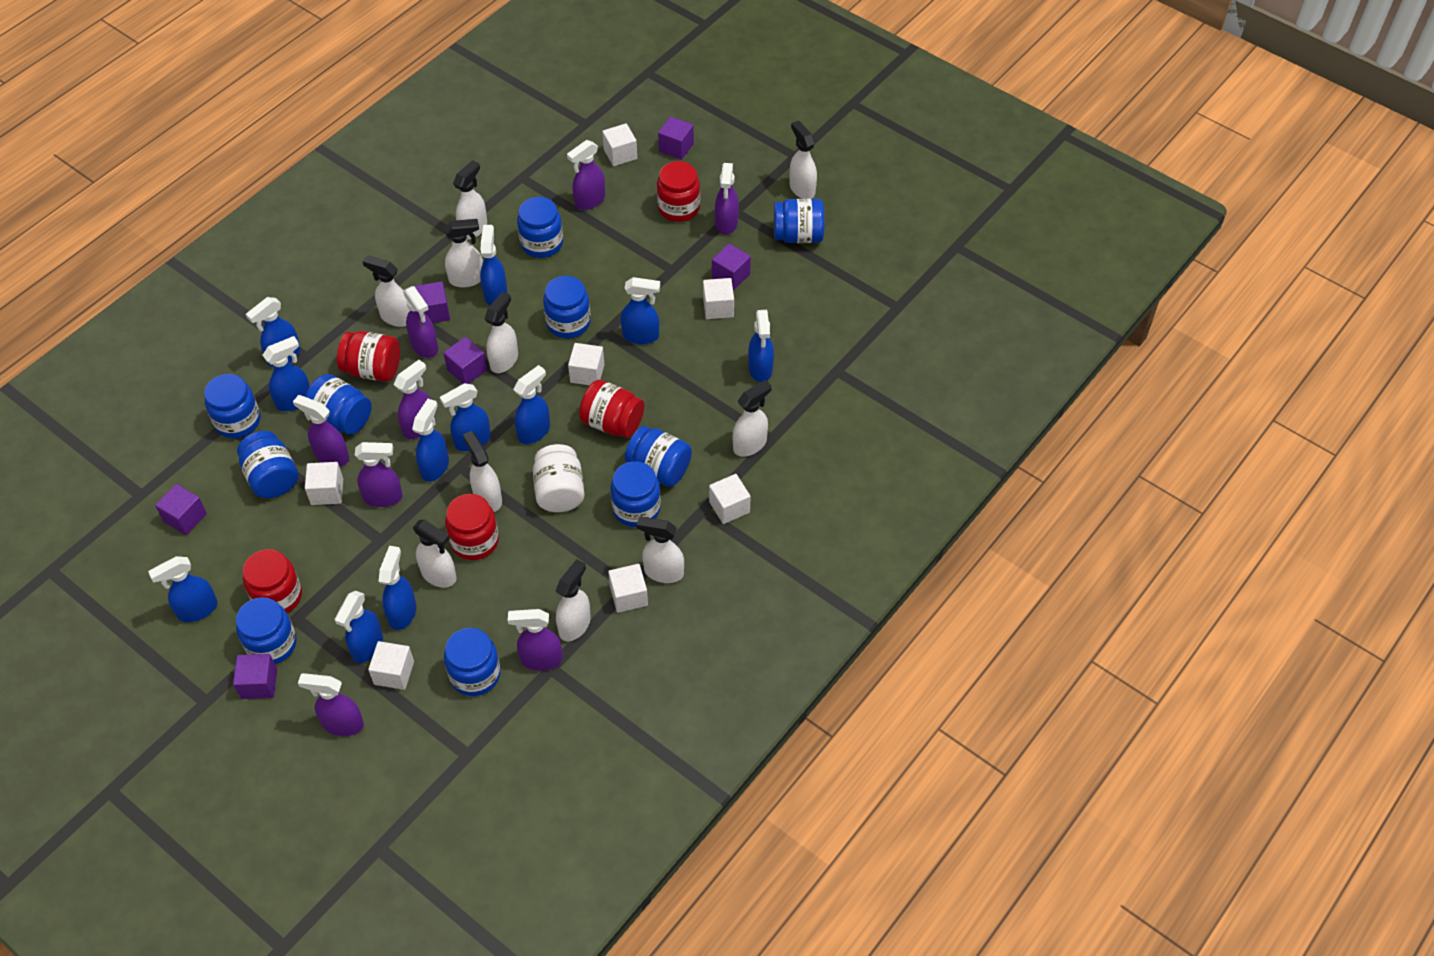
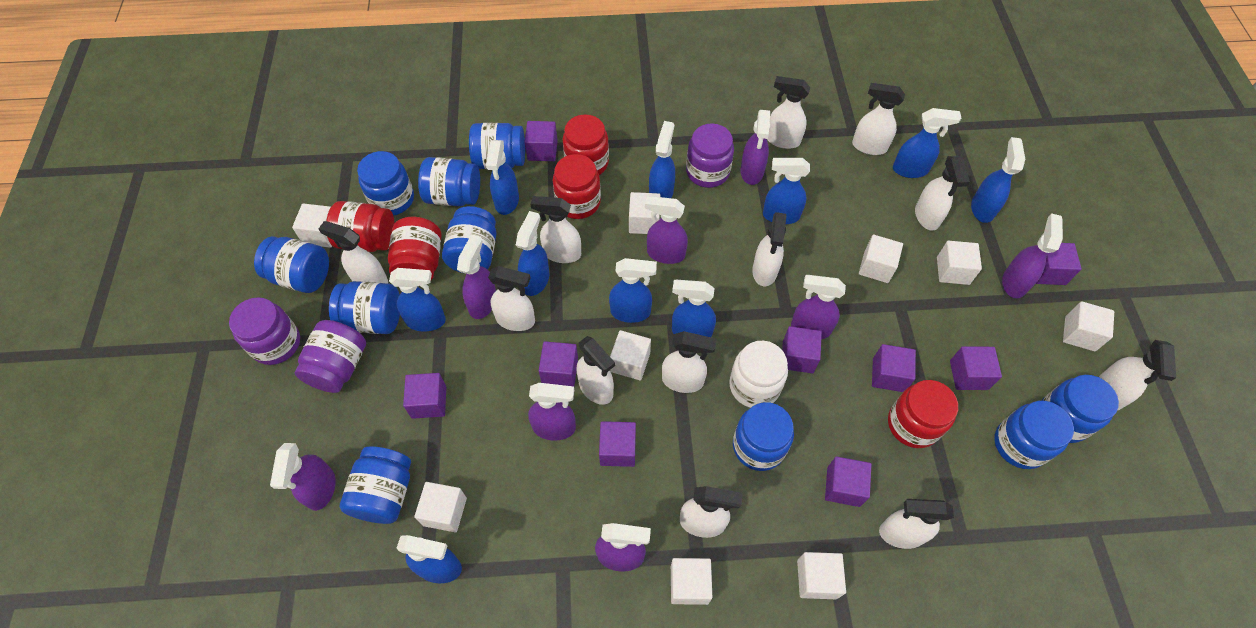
blue spray bottle: [148,556,218,622] [246,297,301,367] [263,336,310,411] [335,591,383,663] [379,546,416,630] [412,399,449,482] [440,383,491,451] [480,225,507,305] [513,365,550,444] [621,277,660,344] [748,310,774,382] = 11 -> [389,268,446,332] [397,535,462,583] [486,140,519,215] [516,211,549,296] [609,258,657,323] [649,121,675,198] [672,280,716,337] [763,158,810,225] [893,108,961,178] [971,137,1025,223] = 10
purple cube: [155,484,207,535] [233,654,277,699] [415,281,450,323] [443,337,487,384] [658,116,694,160] [712,244,751,290] = 6 -> [403,373,446,419] [525,121,558,161] [539,341,578,386] [599,421,636,467] [782,326,822,373] [825,456,872,507] [872,344,916,392] [950,346,1002,390] [1036,243,1082,285] = 9
purple jar: none = 0 -> [229,297,300,365] [295,320,366,393] [686,123,734,188] = 3
white cube: [305,462,343,505] [368,641,414,690] [568,343,605,385] [602,123,637,166] [608,564,648,613] [703,278,734,319] [709,474,751,524] = 7 -> [292,203,332,248] [414,482,467,532] [610,330,651,381] [629,192,660,234] [671,558,712,605] [797,552,846,599] [859,235,903,283] [937,241,982,285] [1063,301,1114,351] = 9
white spray bottle: [362,256,410,327] [413,519,457,588] [444,219,483,287] [453,160,487,240] [463,431,502,512] [485,292,518,373] [556,559,591,641] [637,517,684,583] [733,380,772,457] [789,121,817,199] = 10 -> [319,221,388,283] [488,266,535,331] [530,196,581,263] [576,336,615,405] [662,331,717,393] [680,486,743,538] [752,212,787,286] [767,76,810,149] [852,83,905,155] [879,499,954,549] [915,156,970,231] [1099,340,1176,411] = 12

